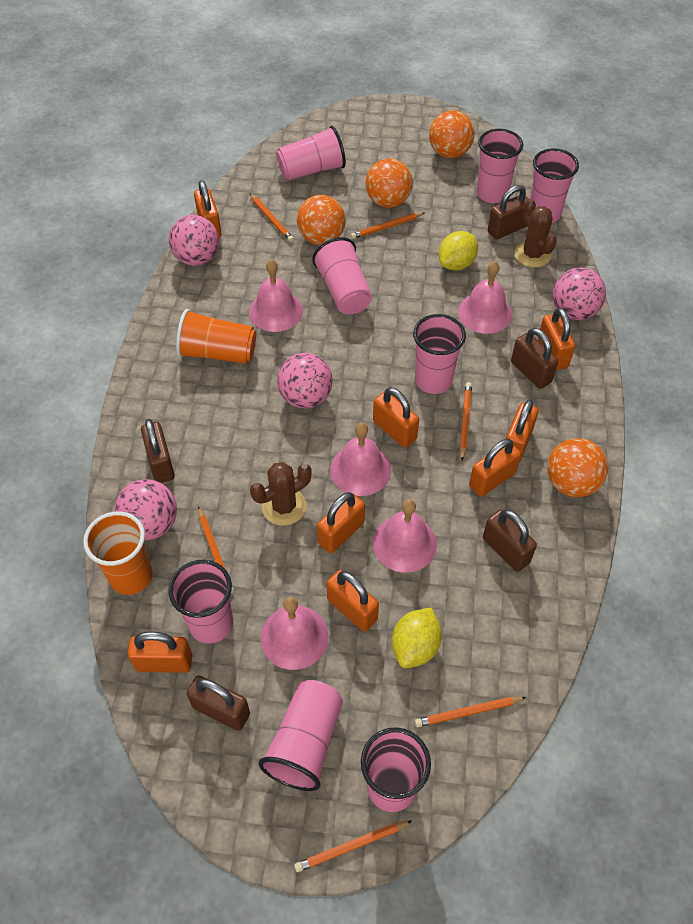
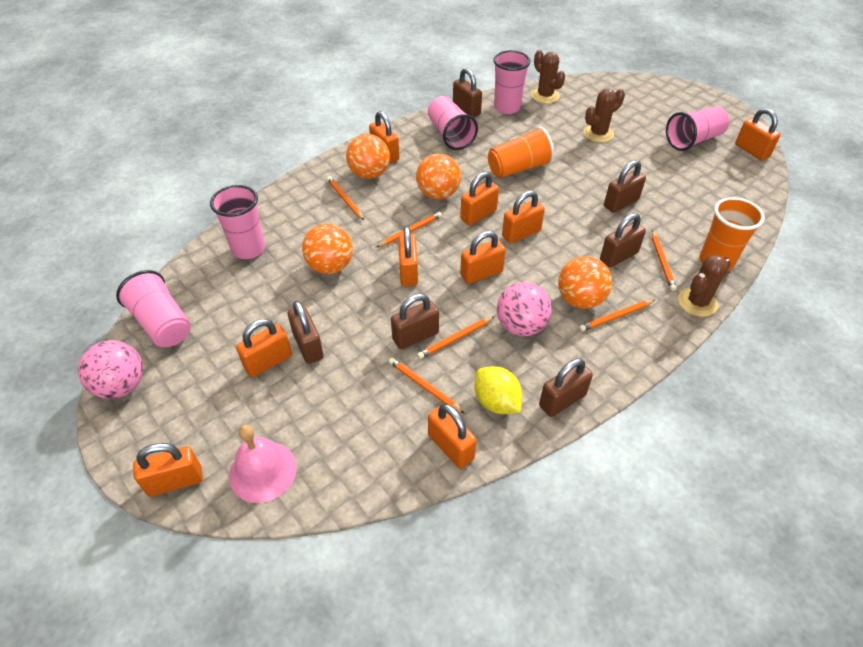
brown cactus: [250,462,312,526] [514,199,557,267] = 2 -> [531,50,565,104] [583,88,625,142] [678,254,731,317] = 3
brown padlock: [141,419,175,483] [186,675,250,731] [483,510,537,572] [488,185,529,240] [511,328,558,389] = 5 -> [288,301,324,364] [391,294,439,349] [453,68,482,117] [539,358,593,417] [600,213,646,267] [604,160,646,213] = 6
orange padlock: [127,632,192,673] [194,180,222,238] [317,492,365,553] [327,570,379,632] [373,387,419,448] [469,439,521,497] [506,399,539,462] [538,308,575,370] = 8 -> [133,443,203,497] [236,319,292,377] [369,111,399,164] [398,226,418,286] [428,404,477,469] [460,172,499,226] [460,231,506,284] [502,190,545,244] [735,108,781,161] = 9
pink ball: [115,479,177,540] [169,215,219,266] [277,353,333,409] [553,268,606,320] = 4 -> [78,340,143,399] [497,282,552,336] = 2
pink bell: [249,259,303,332] [260,597,329,670] [330,423,391,496] [373,499,437,573] [458,261,512,334] = 5 -> [229,425,296,503] = 1
pink cup: [168,560,233,644] [259,680,343,791] [276,126,346,181] [312,237,372,315] [361,727,431,812] [413,314,466,394] [476,129,523,203] [530,148,579,223] = 8 -> [116,270,191,347] [210,185,265,259] [428,96,478,150] [493,50,531,114] [666,106,729,151] = 5
yellow lemon: [392,608,442,668] [439,231,478,271] = 2 -> [475,366,522,414] = 1

